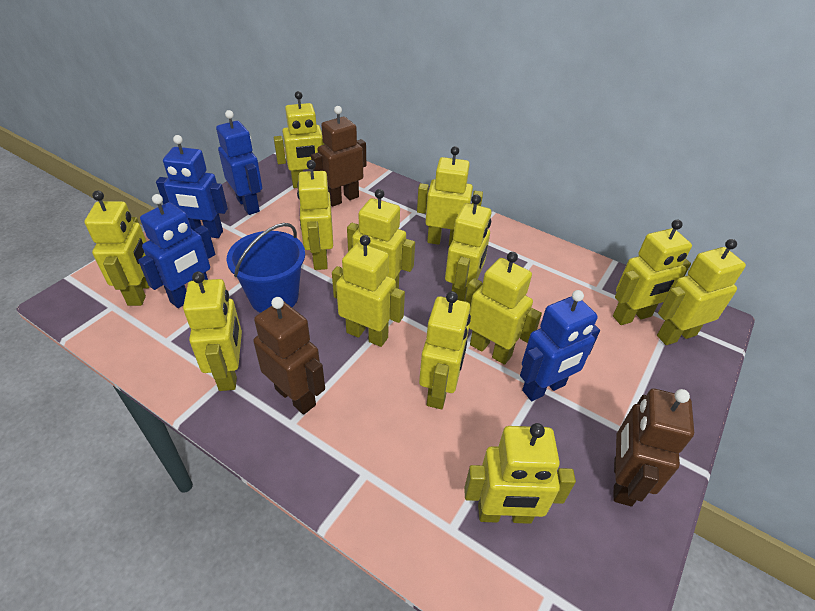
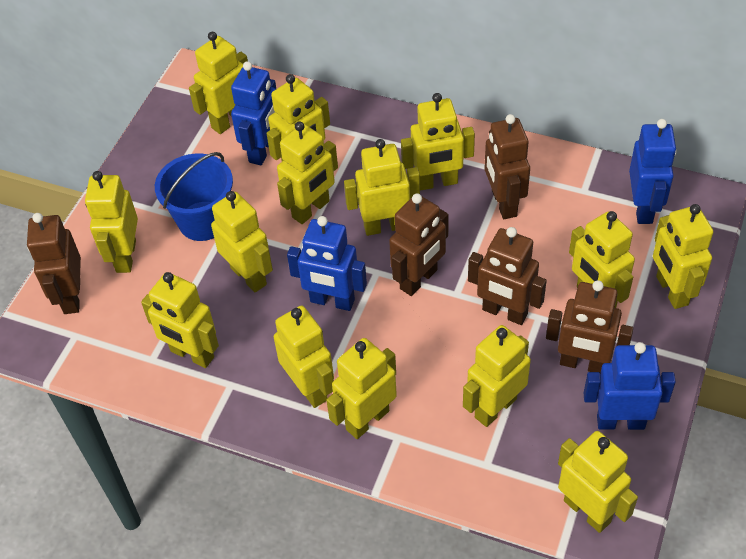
brown robot: [253,297,325,415] [311,106,366,207] [613,389,694,506] = 3 -> [27,213,81,314] [389,193,449,296] [468,227,547,325] [484,114,530,219] [546,280,633,373] = 5
yellow robot: [85,191,150,306] [183,272,242,391] [274,91,325,188] [297,160,333,270] [332,235,405,347] [347,189,415,289] [417,146,483,246] [419,291,471,409] [445,194,491,301] [464,423,576,524] [465,252,542,365] [613,220,692,325] [657,239,746,345] = 13 -> [85,171,138,273] [141,272,219,368] [189,32,248,134] [211,191,273,292] [266,74,330,161] [274,306,334,408] [277,121,338,224] [326,338,397,439] [344,139,420,236] [401,93,475,191] [463,325,531,427] [558,431,638,533] [569,211,635,308] [653,204,713,309] = 14

